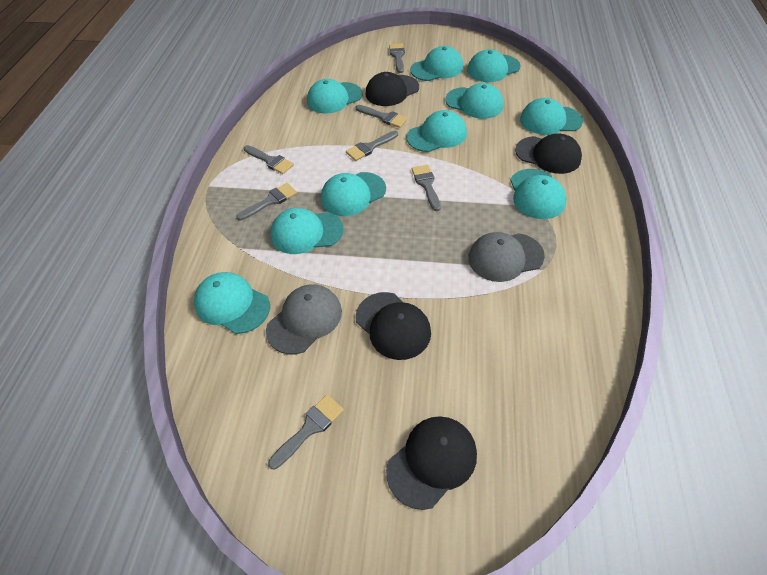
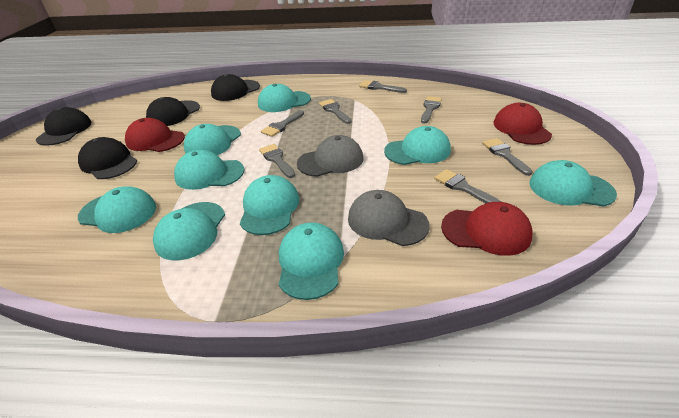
red cap: none = 0 -> [125,118,185,152] [441,202,533,256] [493,103,552,145] = 3
turquoise cap: [194,272,270,334] [270,208,343,254] [307,79,363,114] [321,172,386,216] [407,110,467,152] [410,46,464,81] [445,83,503,119] [467,49,520,82] [510,169,567,219] [520,98,583,135] = 10 -> [78,186,156,233] [153,202,225,260] [174,150,244,190] [184,124,241,155] [240,175,299,235] [258,84,311,112] [279,223,344,300] [384,126,451,165] [530,160,617,206] = 9

